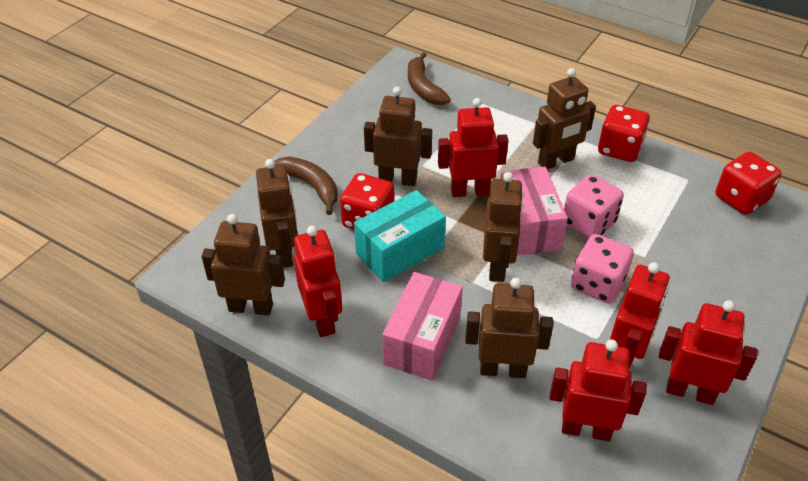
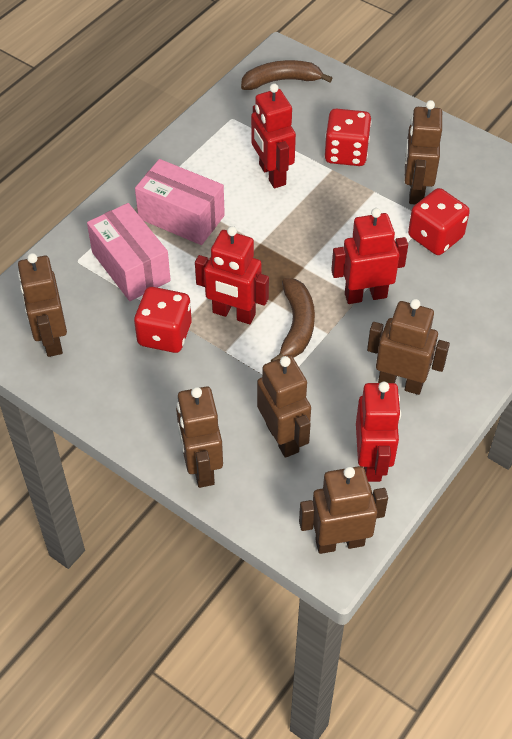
pink dice: [564,174,624,237] [571,234,634,304] = 2 -> none = 0
red robot: [294,226,342,337] [438,98,509,197] [550,339,647,441] [610,262,670,369] [659,300,757,405] = 5 -> [195,226,269,324] [251,83,296,188] [331,208,408,304] [356,382,401,482] = 4
turquoise box: [354,190,446,282] = 1 -> none = 0

